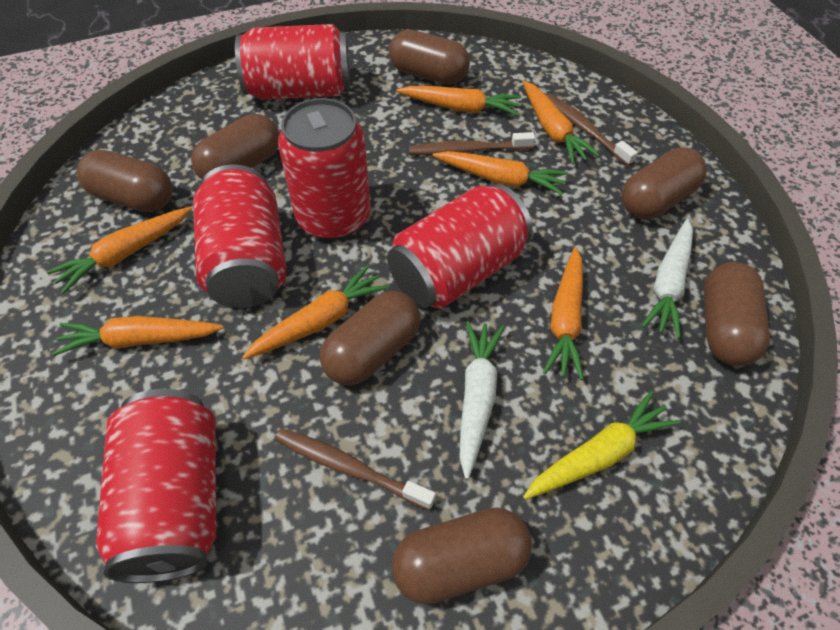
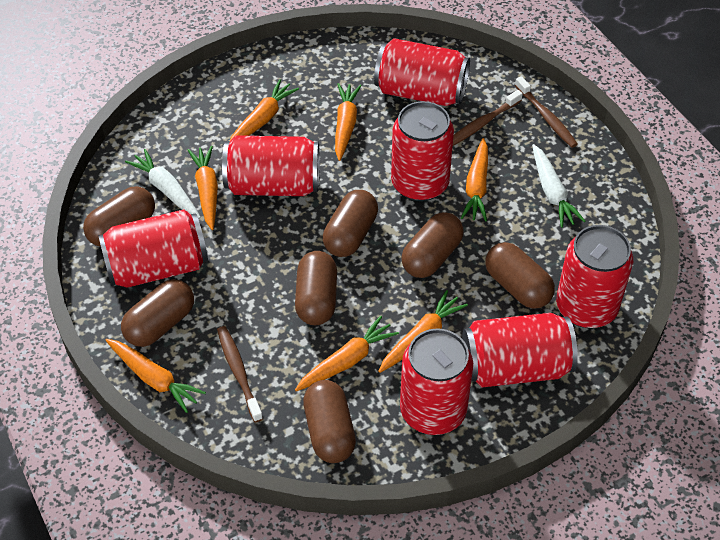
red can: [96,389,217,583] [193,165,286,308] [235,24,350,100] [278,98,371,240] [387,183,533,309] = 5 -> [98,209,208,288] [222,135,320,196] [374,38,470,106] [391,101,454,201] [400,328,473,435] [462,313,578,388] [556,225,633,328] = 7
yellow carrot: [523,391,680,500] = 1 -> none = 0

